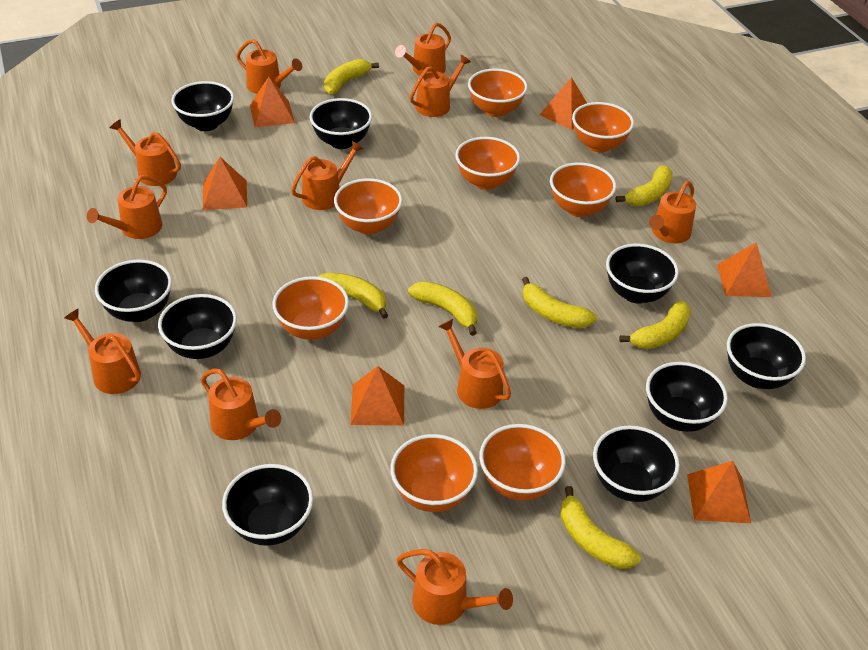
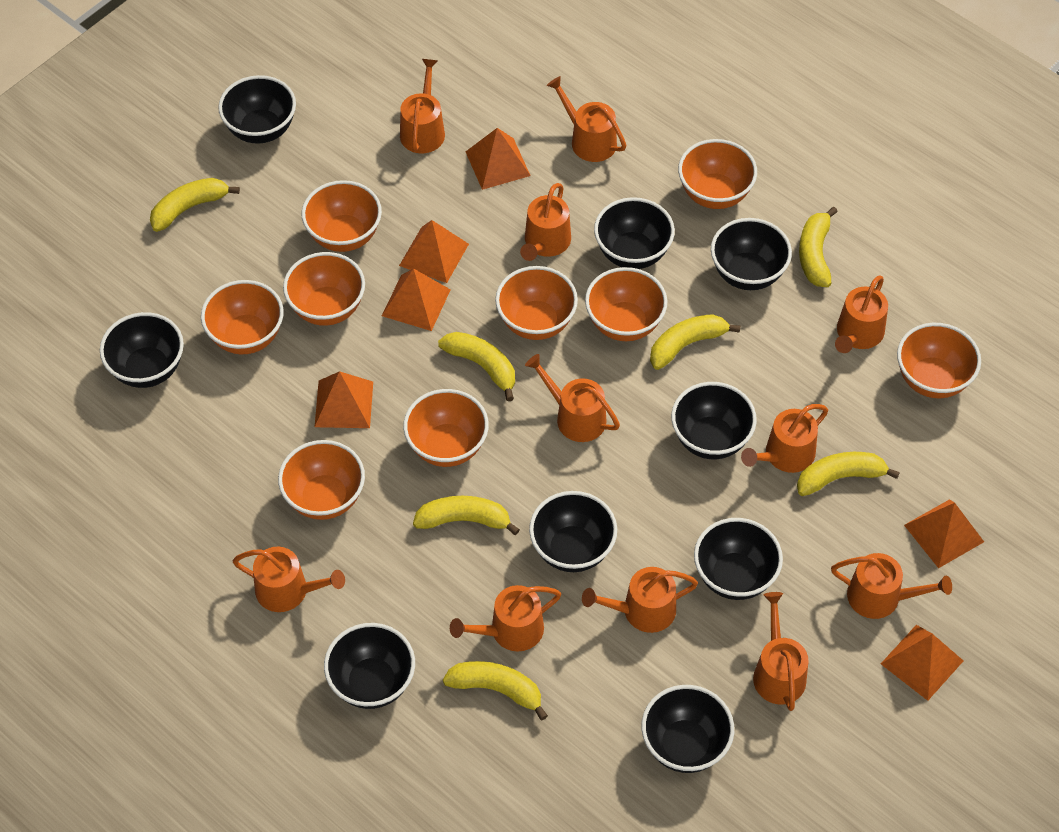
orange bowl: [272,276,349,340] [334,178,402,235] [390,434,478,512] [455,137,520,190] [468,69,528,117] [479,424,566,501] [550,162,616,217] [572,102,634,152] = 8 -> [201,280,284,354] [278,440,365,520] [283,252,365,326] [302,180,382,252] [403,389,489,467] [495,266,578,340] [585,267,667,341] [678,139,757,209] [897,323,981,398] = 9

